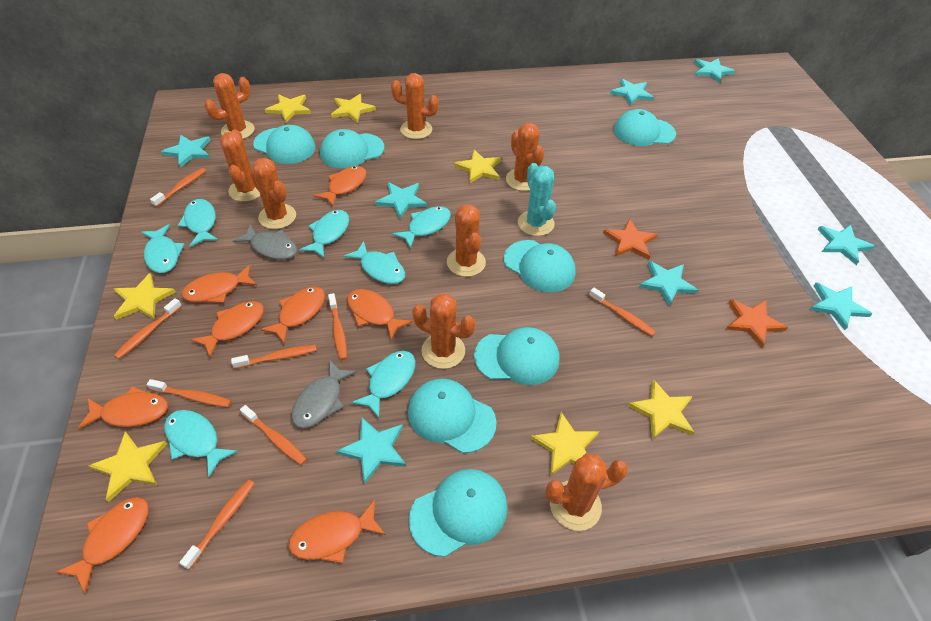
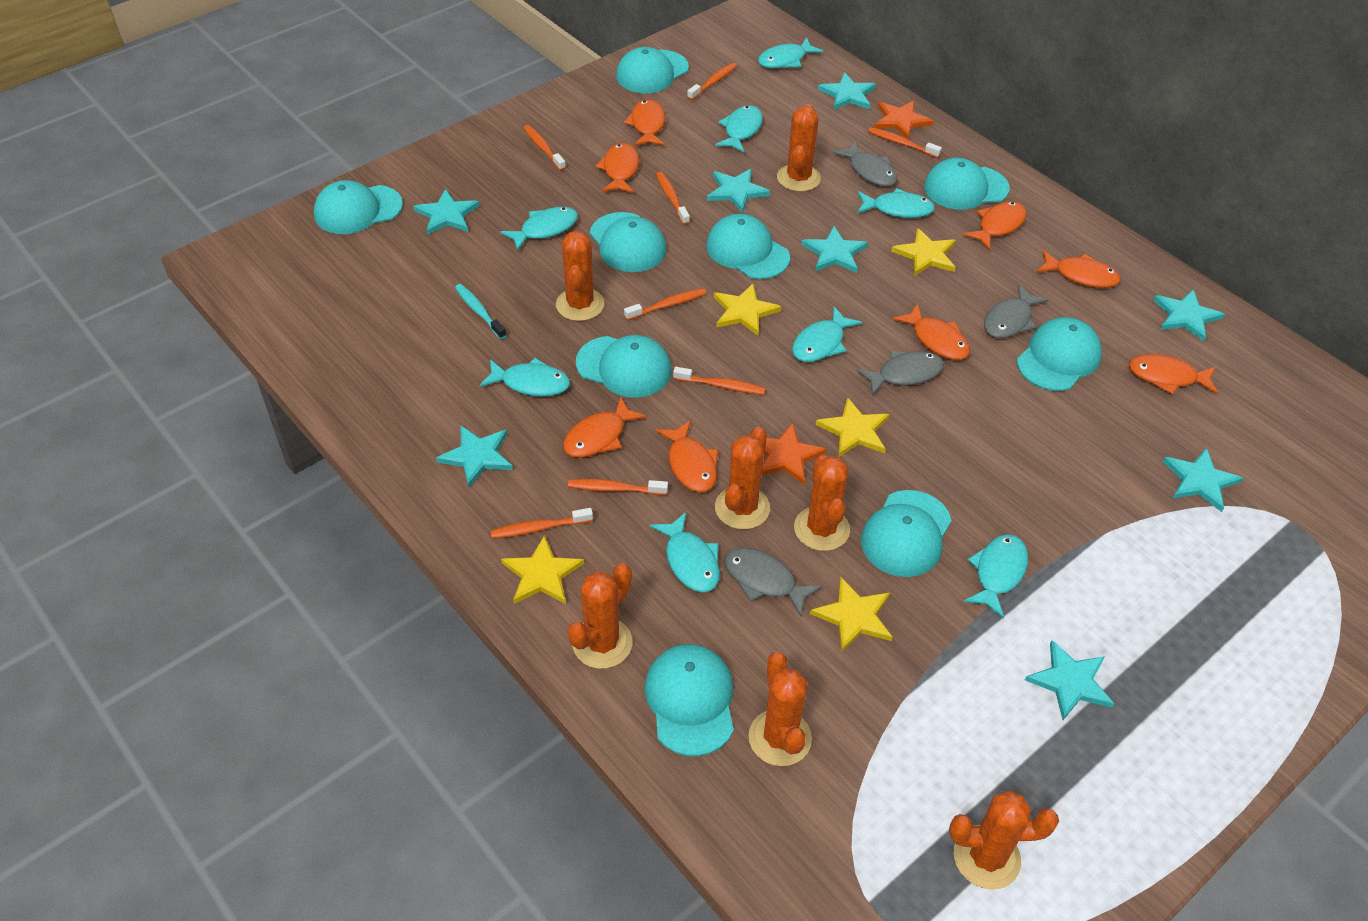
grey fish: [233,224,297,260] [291,360,357,428] = 2 -> [724,548,822,617] [832,141,897,187] [856,351,944,396] [984,284,1048,338] = 4
orange cactus: [205,73,255,139] [220,129,260,202] [250,158,296,229] [391,73,439,139] [412,294,476,369] [447,204,486,277] [506,123,544,191] [545,453,628,531] = 8 -> [556,231,604,321] [567,563,632,669] [715,427,770,529] [749,652,812,766] [777,104,821,192] [794,455,850,551] [949,790,1059,890] = 7
turquoise cactus: [518,163,556,236] = 1 -> none = 0
turquoise cap: [253,125,316,164] [320,129,384,169] [408,378,496,453] [409,469,507,557] [474,327,559,385] [504,240,576,293] [614,109,676,146] = 7 -> [314,180,403,234] [576,335,672,398] [590,212,667,272] [616,47,689,93] [645,644,734,756] [706,214,790,279] [861,490,952,577] [924,158,1010,210] [1017,317,1102,391] = 9
turquoise fish: [141,224,184,273] [164,410,239,477] [177,199,219,247] [299,210,349,259] [344,241,405,284] [351,351,415,418] [392,206,451,249] = 7 -> [479,358,570,397] [500,207,578,251] [650,512,720,592] [715,105,763,153] [758,37,823,68] [792,307,862,362] [857,188,935,218] [963,534,1028,618] = 8
turquoise toothbrush: none = 0 -> [455,284,507,339] = 1
yellow star: [89,431,167,502] [114,273,176,320] [265,94,311,123] [331,94,376,123] [454,150,501,184] [530,412,599,476] [628,379,695,440] = 7 -> [501,535,584,604] [714,284,781,336] [810,577,893,652] [816,397,890,457] [891,228,956,276] = 5

